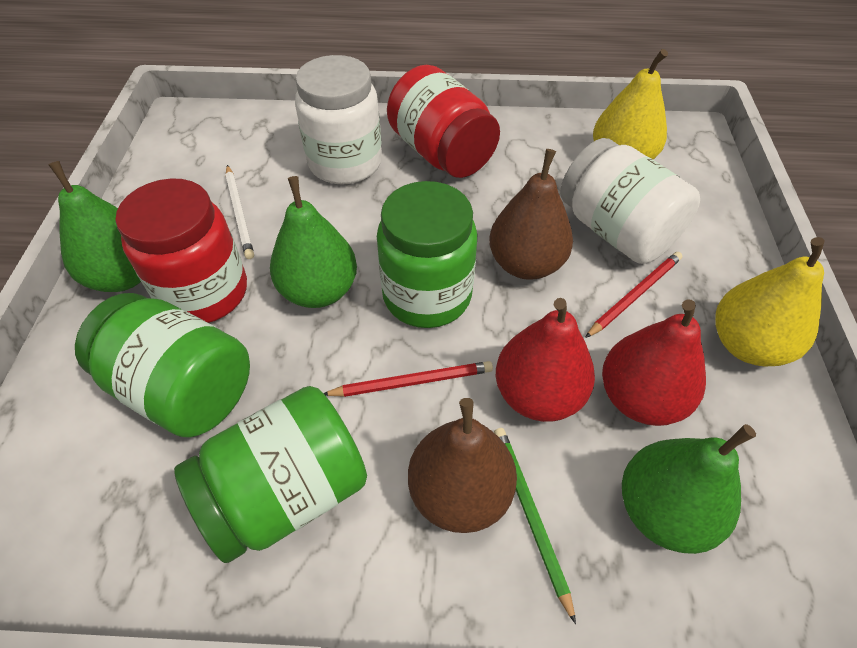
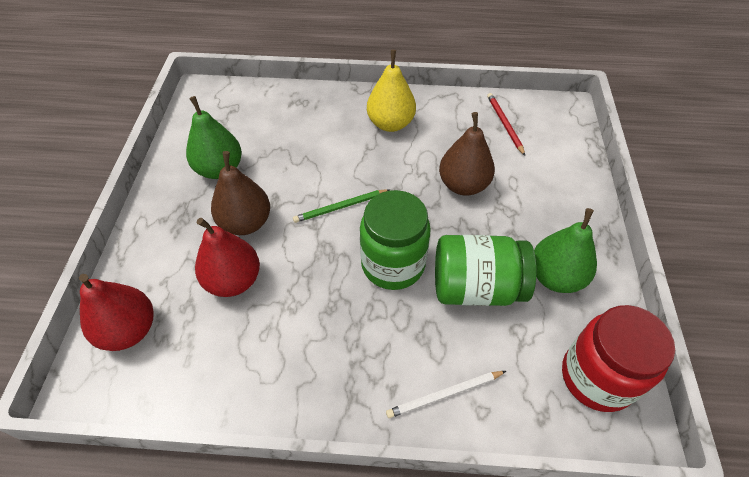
green jar: [75,293,250,438] [174,386,367,563] [377,181,477,328] = 3 -> [360,190,431,290] [435,235,537,306] = 2
green pear: [48,161,141,292] [270,176,357,308] [622,424,756,554] = 3 -> [186,96,242,179] [534,208,597,293] = 2
red jar: [116,178,247,323] [387,65,500,178] = 2 -> [562,305,675,412] = 1
red pencil: [323,361,493,397] [585,252,682,338] = 2 -> [487,93,525,156] = 1
white jar: [295,55,382,185] [560,138,700,264] = 2 -> none = 0
yellow pear: [593,49,668,160] [715,237,825,366] = 2 -> [367,50,416,132] = 1

